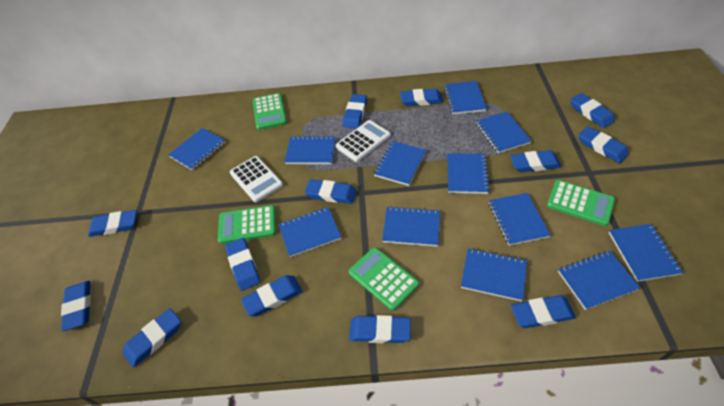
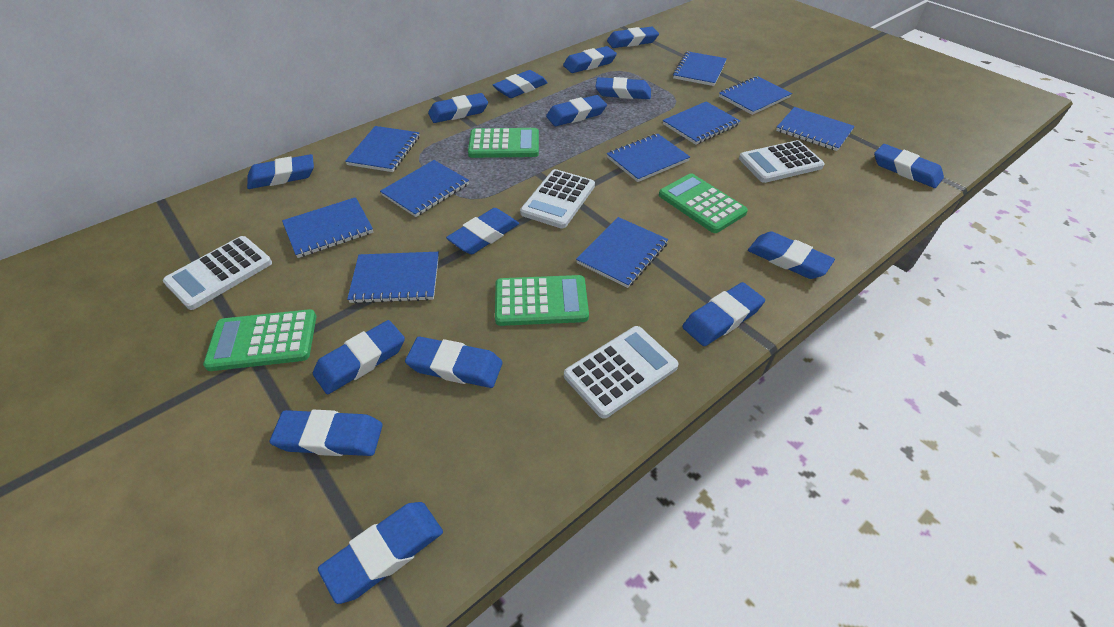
blue eraser: [61,281,91,331] [88,210,137,237] [123,308,181,367] [225,238,260,291] [241,275,302,316] [305,179,357,204] [343,94,367,129] [349,315,411,343] [400,89,443,106] [510,150,561,172] [511,295,576,328] [570,93,615,128] [578,126,629,163] = 13 -> [247,154,314,189] [270,410,383,456] [313,320,405,394] [318,502,443,604] [405,337,503,388] [428,93,488,123] [446,208,519,254] [493,70,548,98] [546,95,607,126] [563,46,617,73] [595,77,651,99] [607,27,659,48] [682,282,765,346] [748,231,835,279] [874,144,944,188] = 15
blue notebook: [168,128,226,170] [278,207,341,257] [284,136,335,164] [374,141,426,186] [382,206,440,247] [444,81,487,114] [447,153,490,194] [461,248,527,301] [476,112,532,153] [489,193,551,245] [558,251,640,310] [609,224,683,282] = 12 -> [282,197,373,258] [345,126,420,172] [347,252,439,304] [380,160,469,217] [576,217,668,288] [607,133,690,182] [663,101,740,145] [673,51,727,86] [719,76,792,115] [776,107,855,151] = 10
white calculator: [230,156,283,202] [335,120,391,162] = 2 -> [163,236,272,310] [520,169,595,228] [564,326,679,419] [739,140,825,183] = 4

